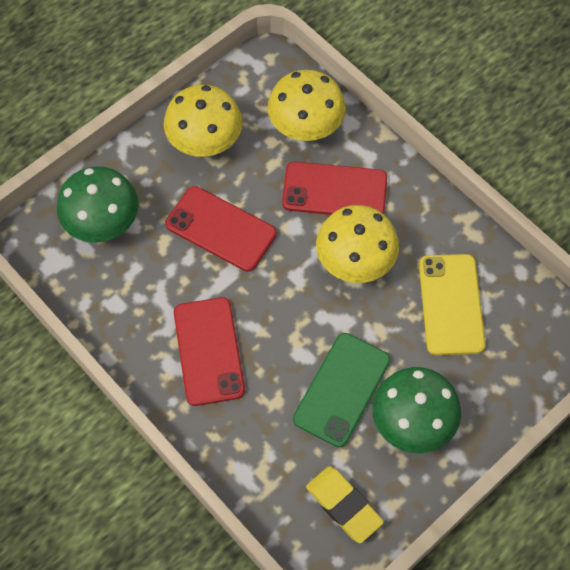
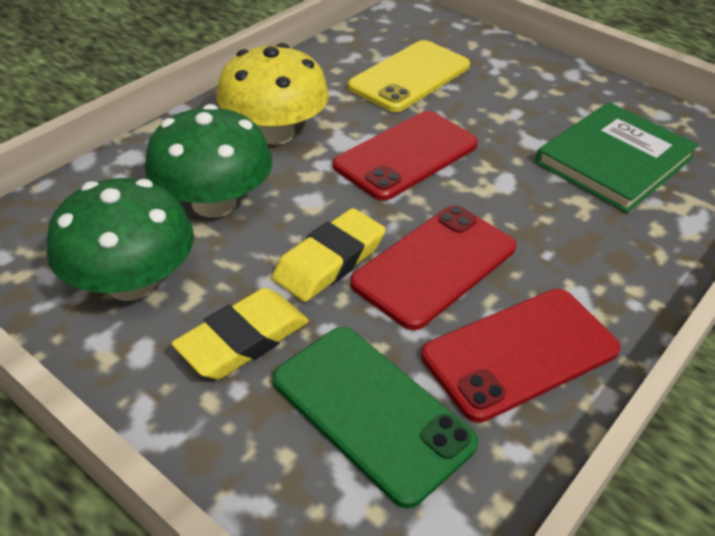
green book: none = 0 -> [535,102,699,213] = 1
yellow eraser: [306,466,384,543] = 1 -> [171,288,309,379] [272,208,386,302] = 2
yellow mushroom: [164,85,242,157] [268,70,346,141] [316,205,399,283] = 3 -> [217,43,329,145] = 1

